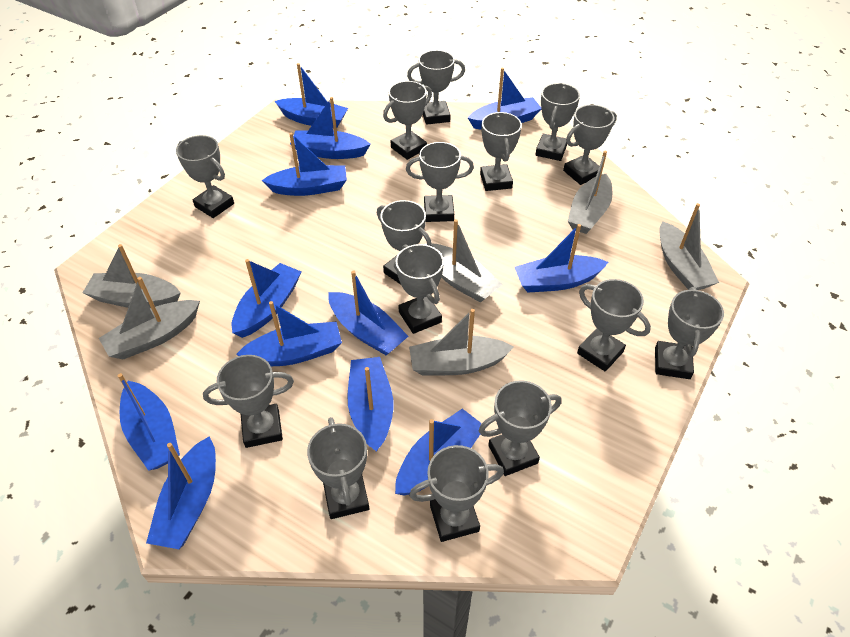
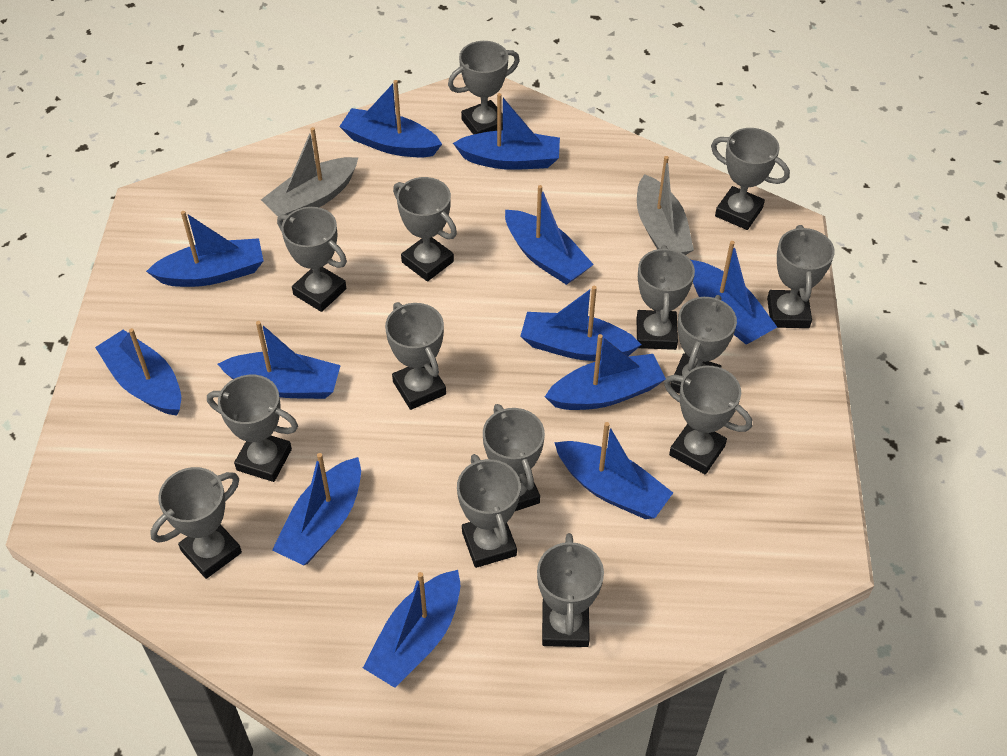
grey boat: [82,244,181,308] [99,277,200,359] [409,309,514,376] [425,219,503,303] [568,151,613,234] [659,203,719,290] = 6 -> [261,127,358,221] [637,156,694,255] = 2
grey trophy: [176,135,234,218] [203,355,294,448] [307,417,369,519] [377,200,432,285] [383,81,432,160] [395,244,444,334] [406,142,474,222] [407,50,465,125] [409,445,504,542] [479,380,562,476] [480,112,522,191] [535,83,580,161] [563,105,617,185] [577,279,651,372] [655,287,724,379] = 15 -> [150,467,242,579] [207,375,298,482] [277,207,347,312] [385,302,446,410] [393,177,457,281] [448,41,520,135] [457,454,521,568] [483,404,545,511] [537,533,604,647] [637,245,695,350] [664,366,752,474] [671,295,737,394] [711,128,790,230] [767,225,835,328] = 14

